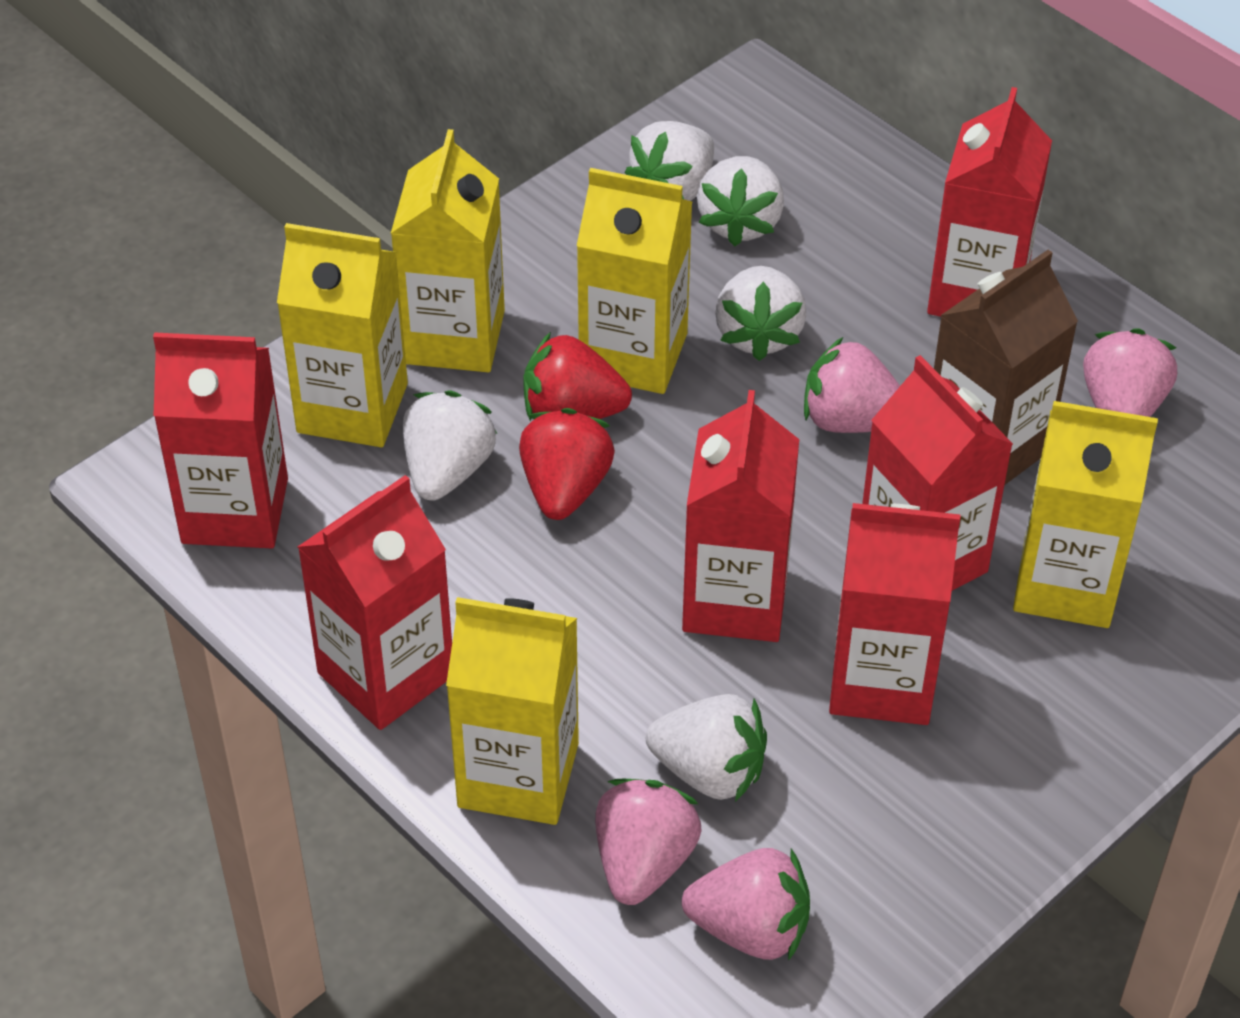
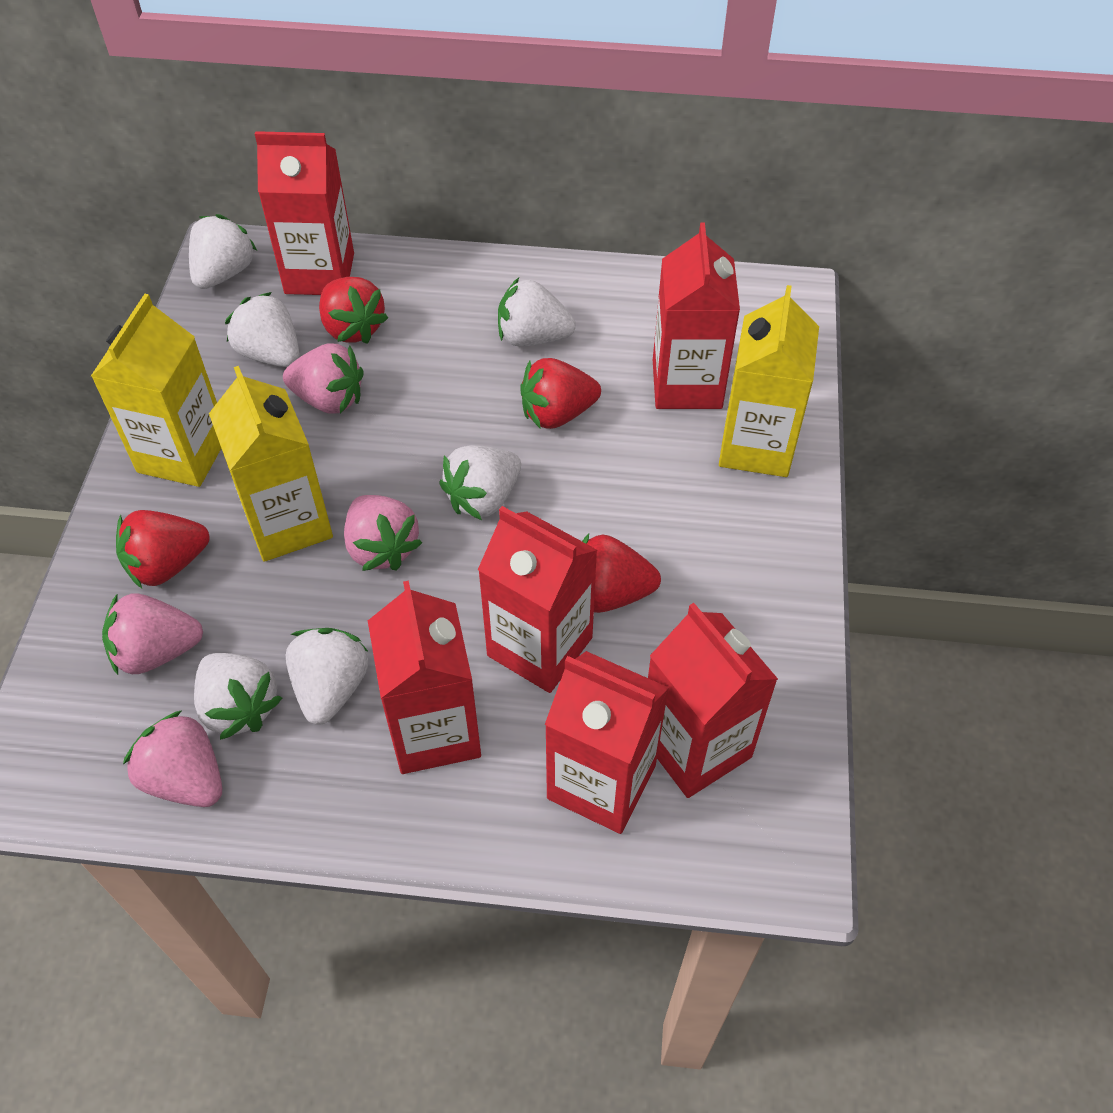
brown carton: [934,250,1078,485] = 1 -> none = 0
red strawberry: [519,408,615,520] [523,332,632,421] = 2 -> [116,510,210,588] [319,277,388,344] [520,358,601,429] [582,533,661,613] = 4
white strawberry: [403,391,497,501] [625,121,714,201] [646,694,767,802] [697,156,784,247] [715,266,807,361] = 5 -> [189,214,257,289] [194,653,282,740] [225,292,299,367] [286,628,369,725] [439,445,521,520] [498,278,576,347] = 6
yellow carton: [277,223,408,447] [391,129,505,372] [446,597,579,825] [577,168,692,394] [1013,401,1158,628] = 5 -> [91,294,221,487] [209,366,333,562] [719,285,819,477] = 3

